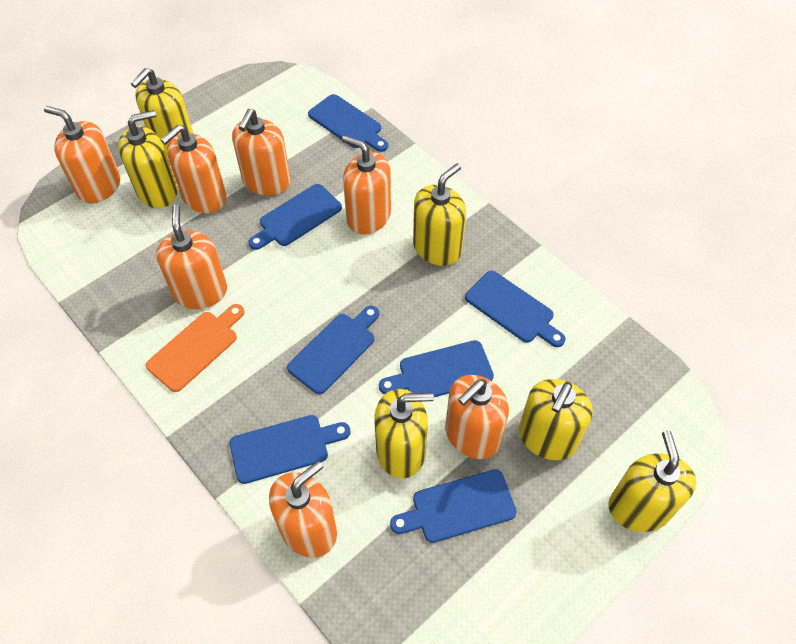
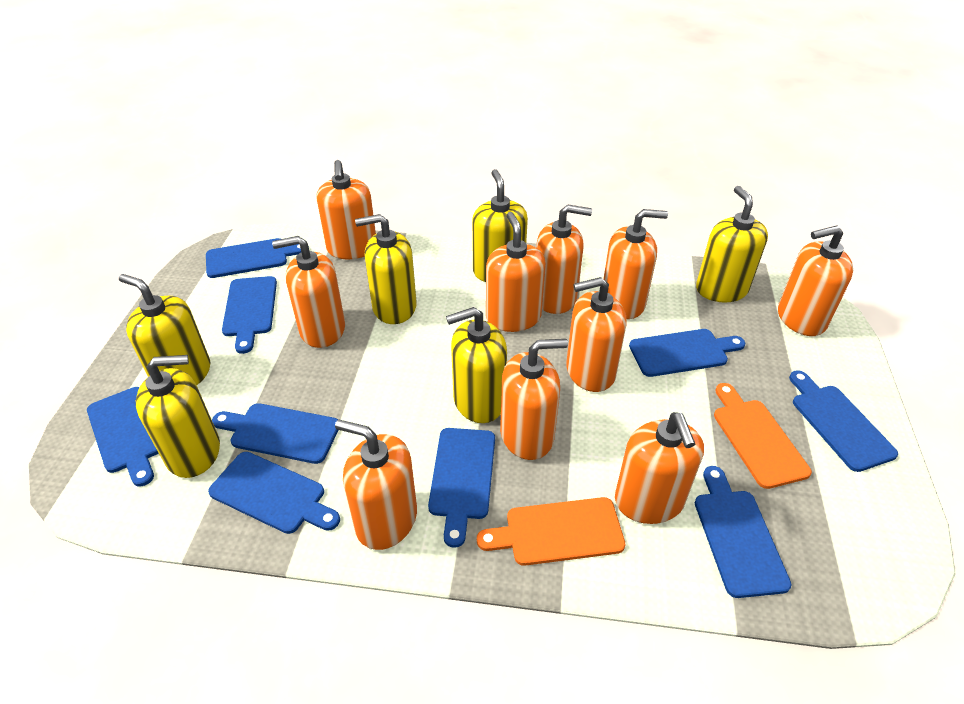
blue cutting board: [230,415,351,484] [249,184,342,250] [287,306,379,394] [308,94,388,152] [379,340,494,397] [390,469,517,543] [465,271,566,347] = 7 -> [87,387,159,486] [206,238,309,278] [208,452,340,534] [212,403,339,464] [222,276,277,354] [428,428,495,548] [629,329,745,377] [695,466,792,598] [789,370,898,472] = 9
orange cutting board: [146,304,245,392] = 1 -> [477,497,625,566] [714,383,812,489] = 2
orange soap dispenser: [44,106,120,204] [156,204,227,309] [161,125,226,213] [232,109,290,196] [269,461,337,558] [342,135,391,235] [445,375,509,459] = 7 -> [272,236,345,348] [316,160,376,259] [335,419,417,550] [486,212,546,332] [500,339,568,460] [536,204,592,314] [566,277,627,392] [603,209,668,319] [615,412,704,524] [778,226,853,336] = 10

